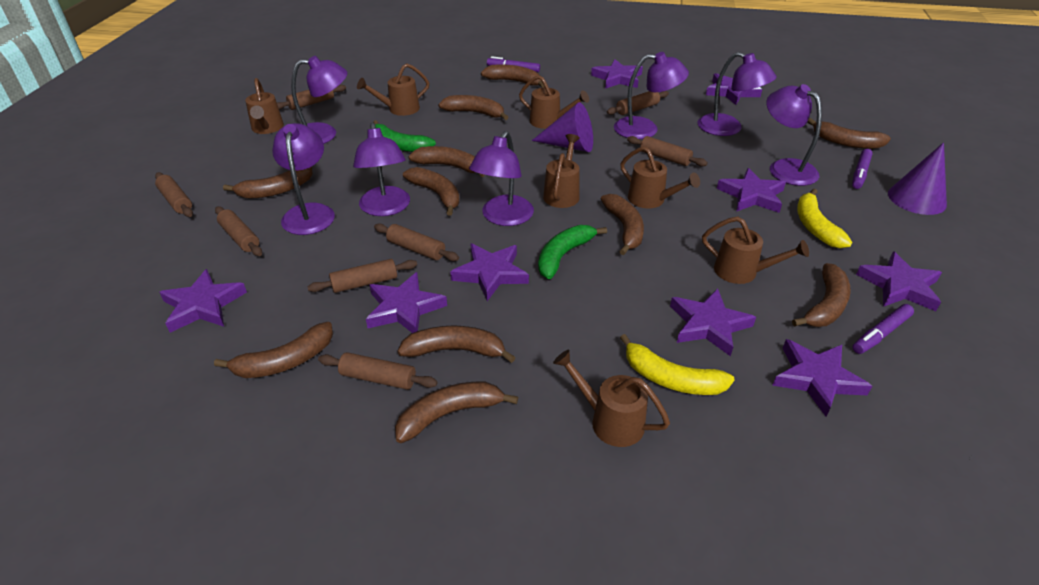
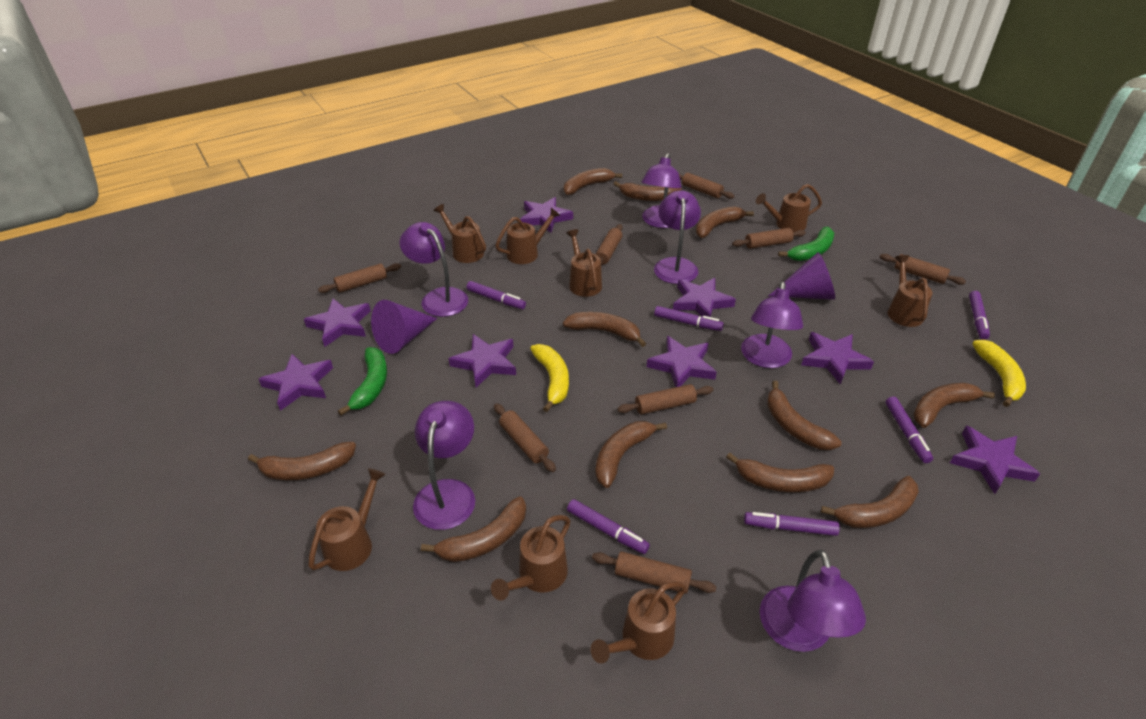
brown watering can: [245,78,284,134] [357,64,429,116] [519,75,589,129] [543,134,580,208] [553,350,670,447] [620,146,700,208] [702,216,809,284] = 7 -> [308,468,386,571] [433,204,486,263] [491,515,570,601] [495,208,560,264] [566,229,602,297] [591,581,686,664] [756,184,822,232] [888,255,932,327] = 8
purple lamp: [272,123,335,235] [291,56,347,144] [353,123,410,216] [469,131,534,226] [614,52,689,139] [697,52,777,136] [766,84,822,186] = 7 -> [399,222,468,317] [413,401,475,530] [642,153,681,228] [654,190,701,284] [741,282,803,368] [760,550,866,652] = 6
purple marker: [487,56,540,72] [852,149,873,189] [852,304,914,354] = 3 -> [466,281,526,309] [567,499,650,554] [654,306,724,331] [744,512,840,536] [885,397,933,463] [969,291,990,340] = 6
purple star: [159,269,247,333] [366,272,447,333] [450,244,529,301] [591,59,643,89] [670,288,756,357] [706,73,762,105] [717,168,786,213] [772,339,872,416] [856,251,942,311] = 9 -> [259,354,333,411] [304,298,371,347] [449,334,516,387] [520,197,573,233] [647,336,717,387] [673,278,736,317] [801,332,874,385] [950,426,1040,494] = 8

